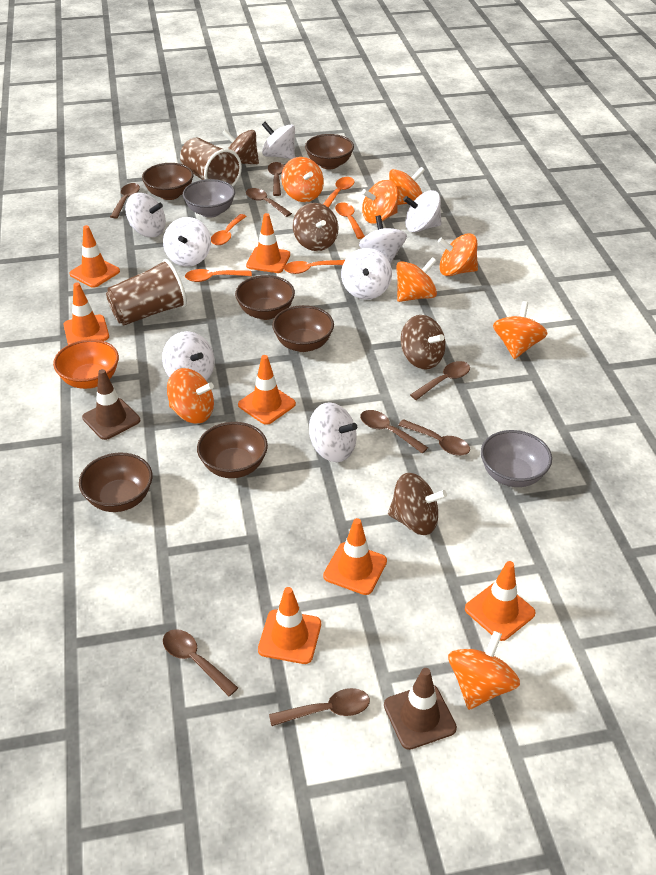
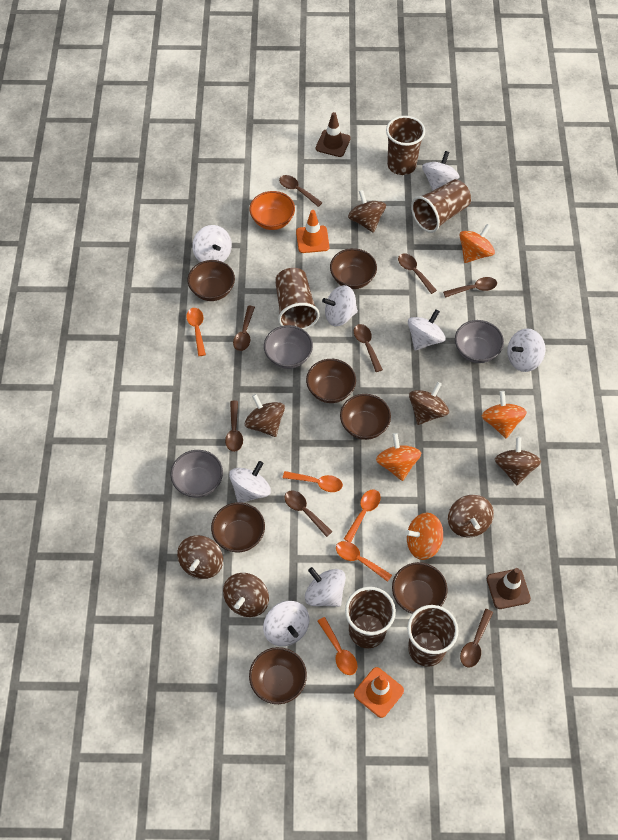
brown bowl: [79,452,153,512] [142,163,193,200] [197,422,268,478] [235,275,295,320] [272,305,334,352] [305,134,354,169] = 6 -> [187,260,235,301] [211,502,265,552] [249,647,307,704] [306,359,356,403] [330,248,377,289] [340,394,391,440] [392,562,448,614] = 7
brown cup: [106,259,187,325] [180,138,242,186] = 2 -> [275,268,320,330] [345,587,396,648] [386,116,425,175] [407,605,458,667] [411,179,471,233] = 5
brown spinning top: [222,130,259,164] [293,203,339,251] [388,473,447,535] [401,315,446,370] = 4 -> [177,535,223,579] [223,573,269,617] [245,394,285,437] [348,190,386,233] [409,382,449,425] [448,495,494,538] [495,437,541,485] = 7
grey bowl: [183,179,235,218] [481,430,552,487] = 2 -> [170,450,223,498] [264,325,313,369] [455,320,504,363] = 3
orange spinning top: [167,368,214,424] [281,157,324,202] [362,180,398,224] [389,167,425,205] [396,257,437,302] [438,233,478,276] [448,631,520,710] [493,301,547,359] = 8 -> [376,433,421,481] [405,513,443,560] [459,224,495,263] [482,391,527,438] = 4
orange traffic cone: [63,282,109,345] [69,225,120,288] [238,355,296,425] [246,213,290,273] [258,587,321,664] [323,518,387,595] [465,561,535,641] = 7 -> [296,210,329,253] [354,667,404,718] = 2

